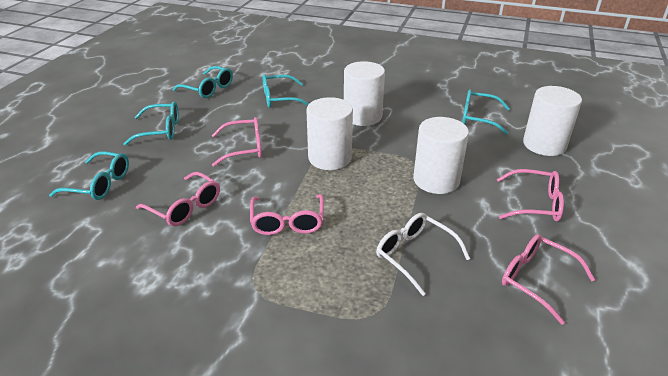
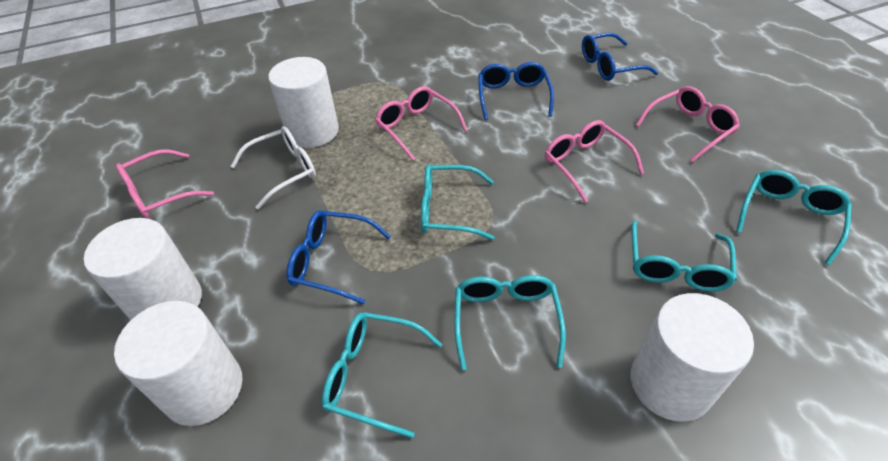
blue glasses: none = 0 -> [287,210,391,304] [478,62,554,120] [582,33,658,81] = 3
pink glasses: [136,172,220,226] [212,117,262,167] [250,194,324,235] [497,169,564,221] [502,234,595,325] = 5 -> [116,149,214,219] [375,86,468,161] [545,120,644,203] [636,86,740,163] = 4

